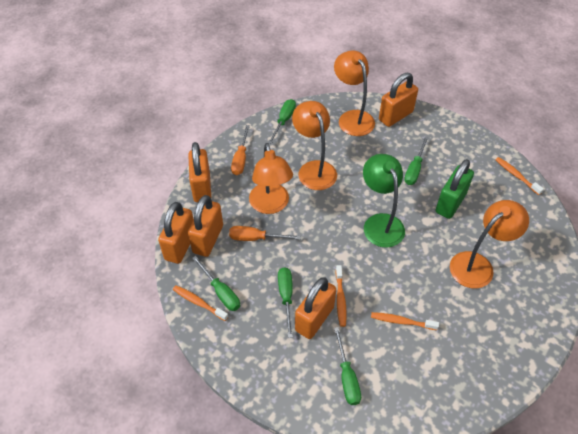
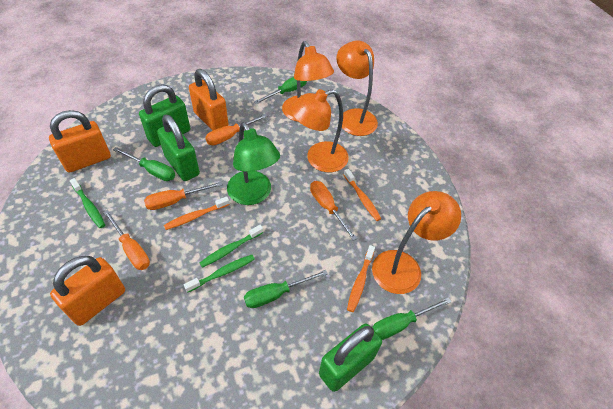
green padlock: [436,159,474,219] = 1 -> [139,84,190,147] [157,114,200,181] [319,323,382,392] = 3
green screwdriver: [192,256,240,311] [268,99,296,144] [278,267,293,338] [334,327,361,405] [404,137,429,185] = 5 -> [113,147,175,181] [244,270,328,308] [254,77,307,104] [372,297,452,340] = 4
green toothbrush: none = 0 -> [70,178,105,228] [184,255,255,293] [200,225,263,268] = 3
orange padlock: [158,202,194,264] [188,142,211,202] [188,195,223,257] [295,277,336,339] [379,73,418,127] = 5 -> [49,110,111,173] [50,256,125,326] [189,69,228,131] = 3
orange screwdriver: [229,226,301,241] [231,125,250,175] = 2 -> [103,210,150,270] [144,182,223,210] [205,114,268,145] [310,181,357,241] = 4
orange toothbrush: [173,285,229,321] [336,265,347,327] [371,312,439,330] [496,157,544,195] = 4 -> [164,196,230,230] [344,169,381,221] [347,245,375,312] = 3

